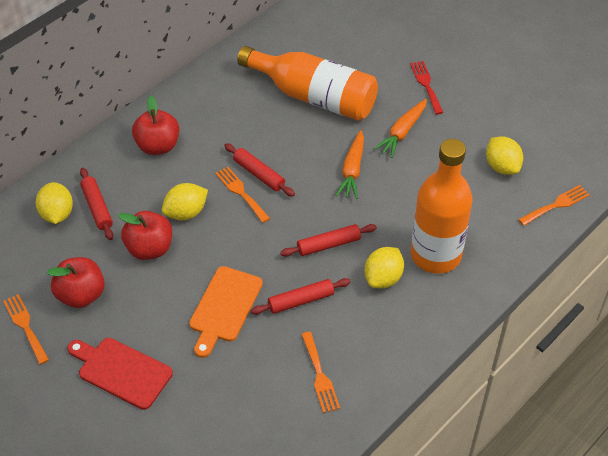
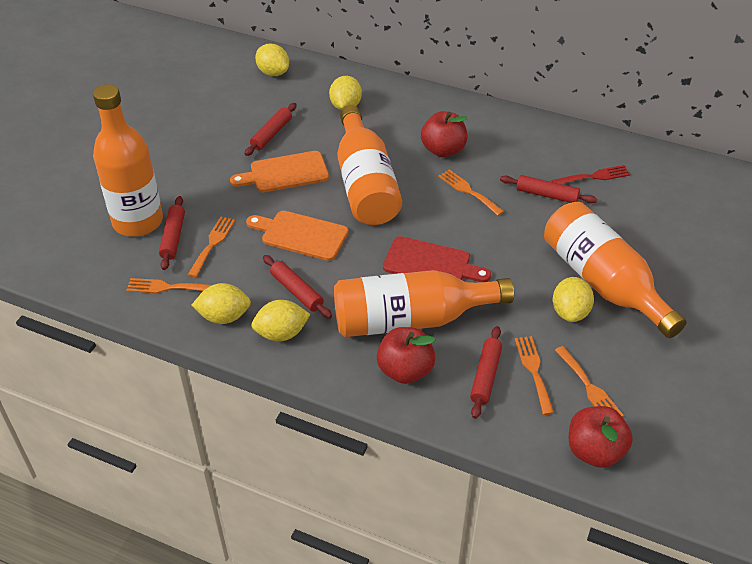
orange bottle: [237,46,378,121] [411,139,473,274] = 2 -> [93,84,163,237] [334,270,514,337] [337,105,402,225] [544,202,687,338] = 4
orange carrot: [336,130,364,199] [374,99,427,158] = 2 -> none = 0
orange cutting board: [189,266,263,358] = 1 -> [230,151,329,192] [246,211,349,261] = 2
orange fork: [3,294,49,365] [215,167,270,223] [301,332,340,413] [518,185,590,226] = 4 -> [126,278,212,293] [188,217,235,277] [438,169,504,216] [515,336,554,415] [555,346,624,417] = 5
red rolling pin: [80,168,113,240] [224,143,295,197] [251,278,350,315] [280,224,377,257] = 4 -> [159,196,185,270] [244,103,297,156] [263,255,332,319] [470,326,502,419] [500,175,597,203] = 5
yellow lemon: [35,182,73,224] [162,183,208,220] [364,247,404,288] [486,137,523,175] = 4 -> [192,283,251,324] [251,300,310,341] [255,44,289,76] [329,76,362,110] [553,277,594,322] = 5

